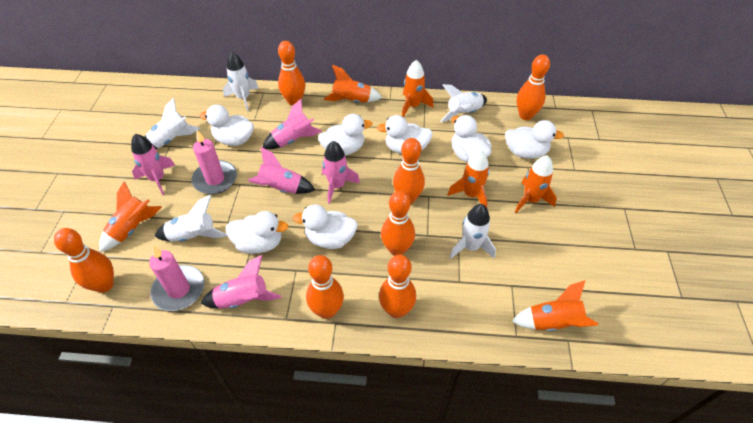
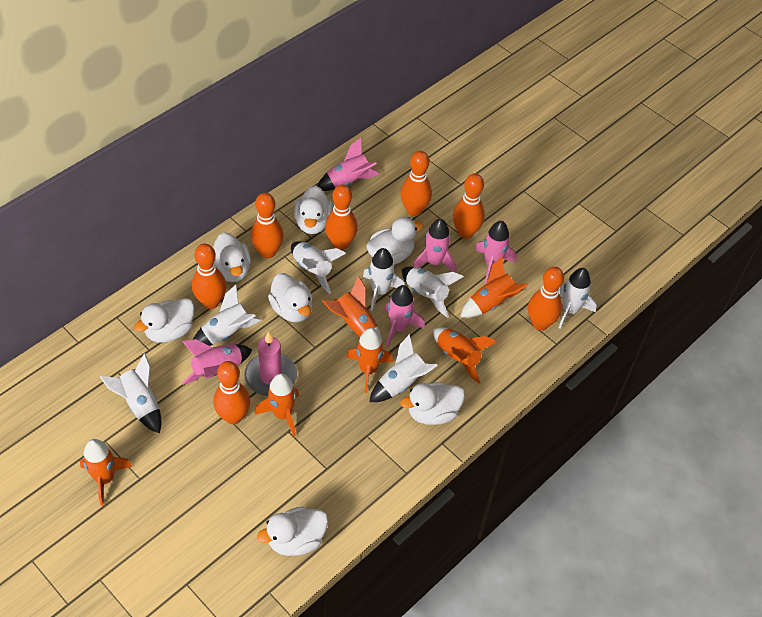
pink candle: [149,245,204,311] [191,130,237,194] = 2 -> [244,332,297,396] = 1
white rocket: [144,98,200,149] [155,195,228,242] [223,52,259,111] [440,84,487,122] [450,204,496,259] = 5 -> [100,353,162,434] [193,285,262,346] [291,241,346,294] [363,248,405,311] [369,334,438,402] [402,267,464,318] [559,268,597,329] = 7

